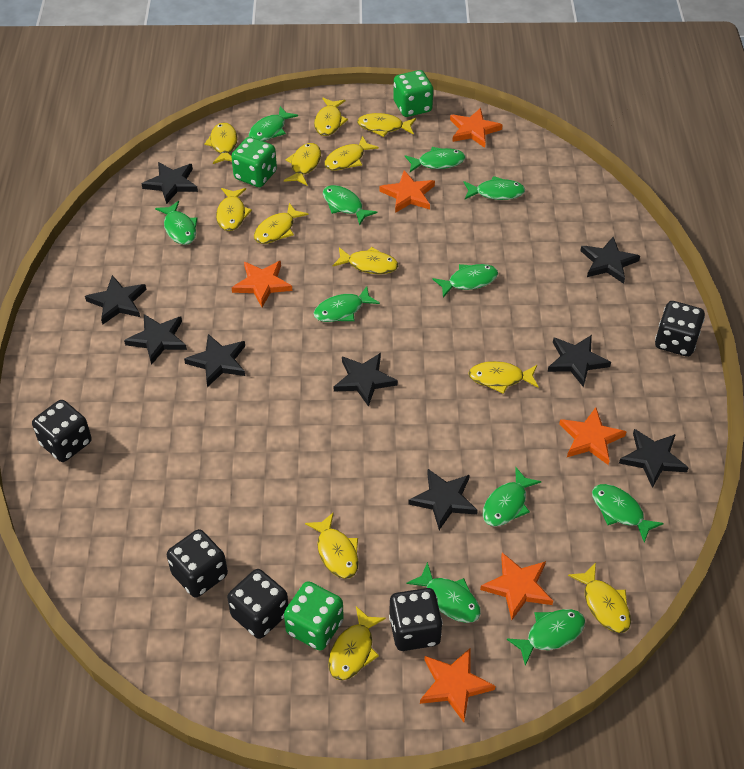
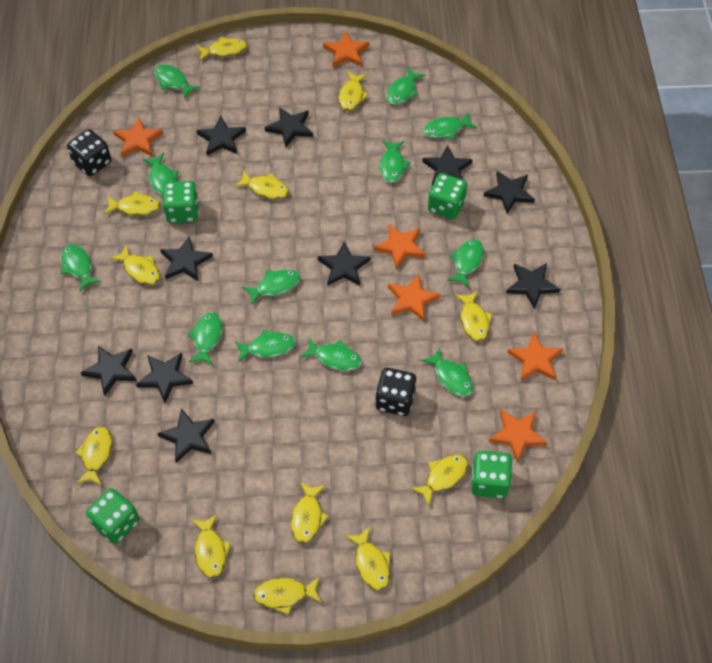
black dice: [32,400,92,462] [167,529,228,598] [227,569,288,639] [389,588,443,651] [655,301,705,357] = 5 -> [67,129,111,176] [375,368,417,416] = 2
black star: [85,275,146,325] [124,314,187,365] [142,162,198,204] [184,334,245,387] [334,353,398,407] [408,469,478,530] [548,335,611,387] [580,237,640,284] [619,429,689,488] = 9 -> [80,345,137,396] [136,353,193,403] [157,408,215,463] [160,237,213,281] [196,116,246,156] [265,107,313,147] [318,241,370,286] [422,145,473,185] [484,171,535,214] [506,263,560,309] = 10
green dice: [231,137,277,187] [284,581,344,651] [393,70,433,117] = 3 -> [86,488,140,544] [163,181,199,223] [428,173,467,220] [471,451,512,498] = 4
green fish: [155,201,198,245] [249,106,298,141] [313,286,380,322] [323,185,378,226] [405,147,465,172] [406,562,481,623] [433,264,498,297] [464,176,525,200] [483,467,541,526] [507,609,585,666] [592,484,664,542] = 11 -> [61,244,101,291] [143,153,179,196] [154,64,200,98] [187,312,222,365] [235,330,296,363] [242,269,301,305] [300,338,362,371] [380,140,410,183] [387,67,425,105] [421,347,473,397] [423,112,477,140] [447,239,484,288] = 12

